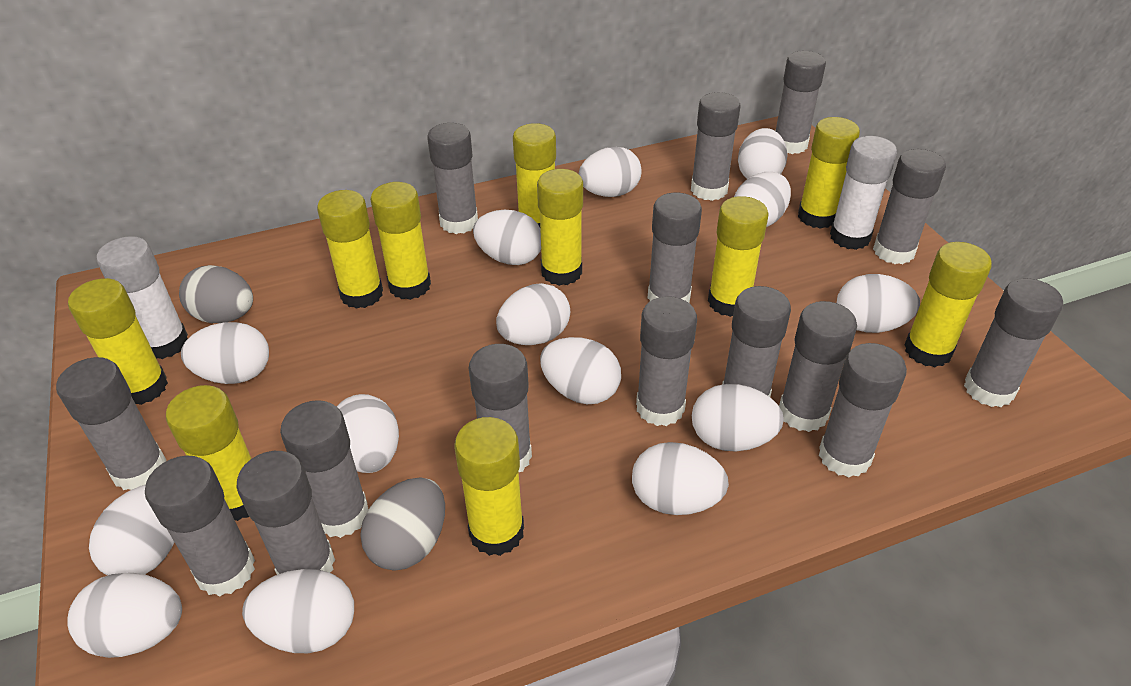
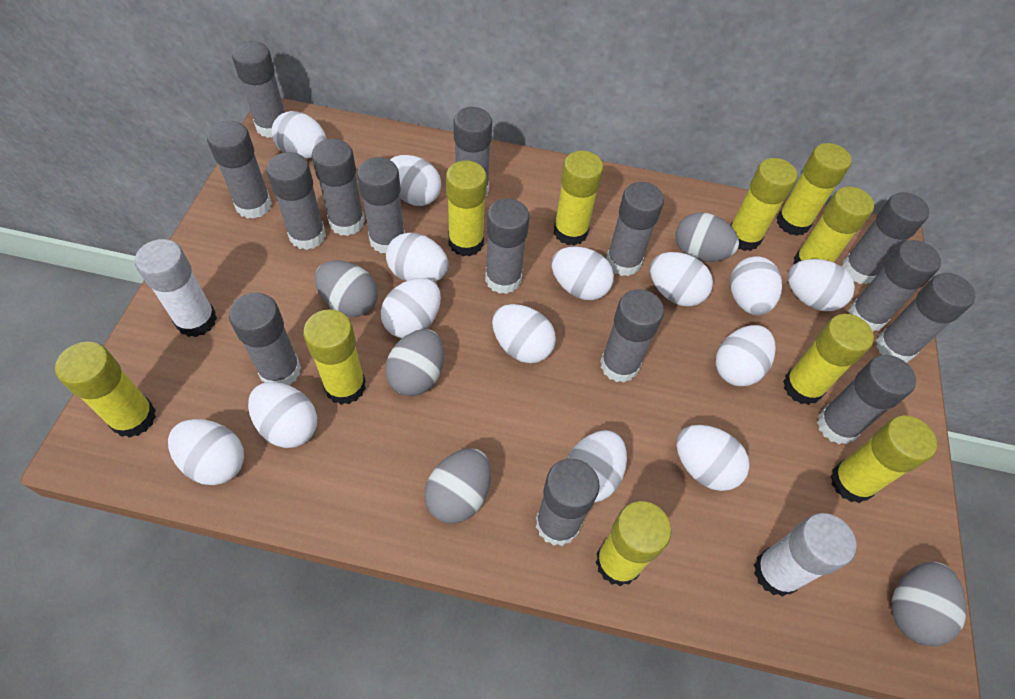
grey egg: [179,265,253,323] [361,477,445,571] = 2 -> [315,260,378,317] [385,329,444,396] [424,448,491,524] [675,212,739,262] [892,562,967,646] = 5

